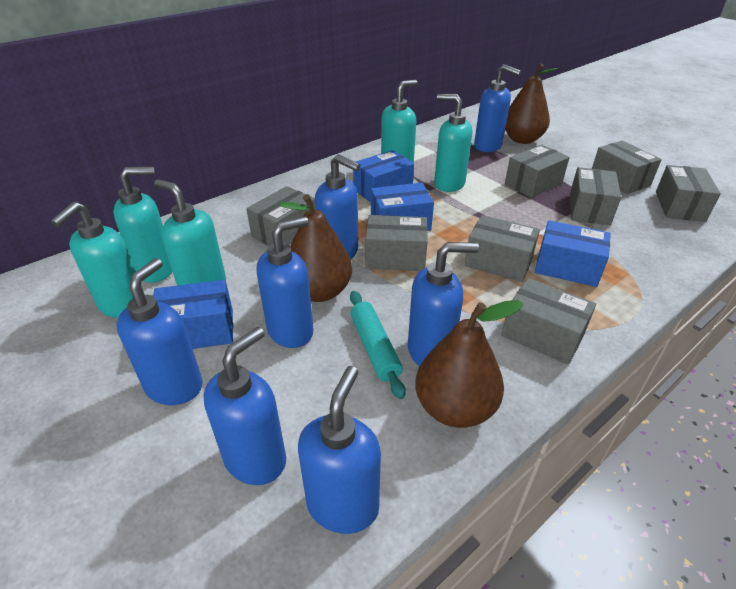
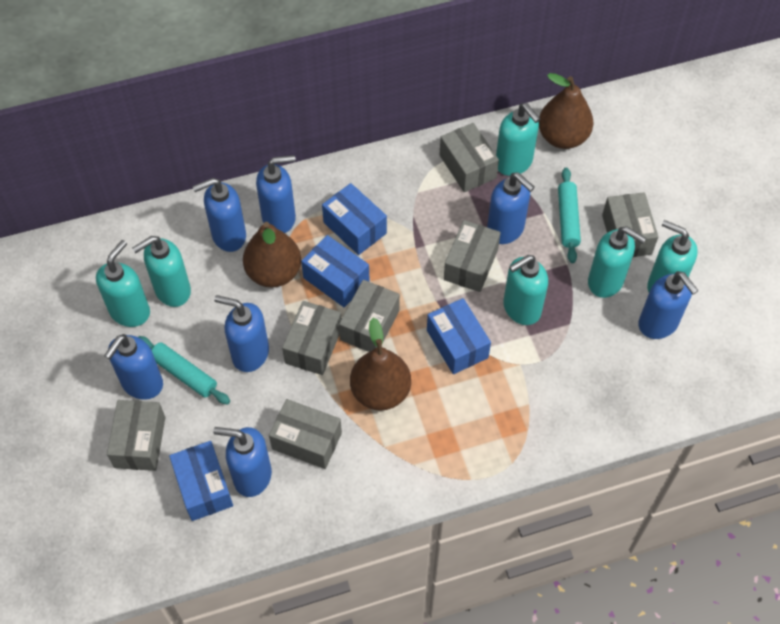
grey box: [246,186,315,246] [365,215,428,271] [465,215,540,282] [501,278,596,365] [505,145,570,198] [570,167,621,225] [592,141,662,194] [656,165,721,222] = 8 -> [107,400,166,471] [269,399,342,469] [282,301,341,375] [339,280,400,352] [439,123,499,192] [444,220,501,292] [602,192,658,257] = 7
turquoise rolling pin: [350,291,406,399] = 1 -> [138,336,230,405] [558,168,581,263] = 2
turquoise soap dispenser: [51,202,145,318] [113,167,173,283] [154,179,226,285] [381,80,418,163] [434,94,472,192] = 5 -> [96,240,150,327] [132,236,191,307] [496,103,540,176] [503,255,548,325] [588,226,646,298] [647,220,698,292] = 6

